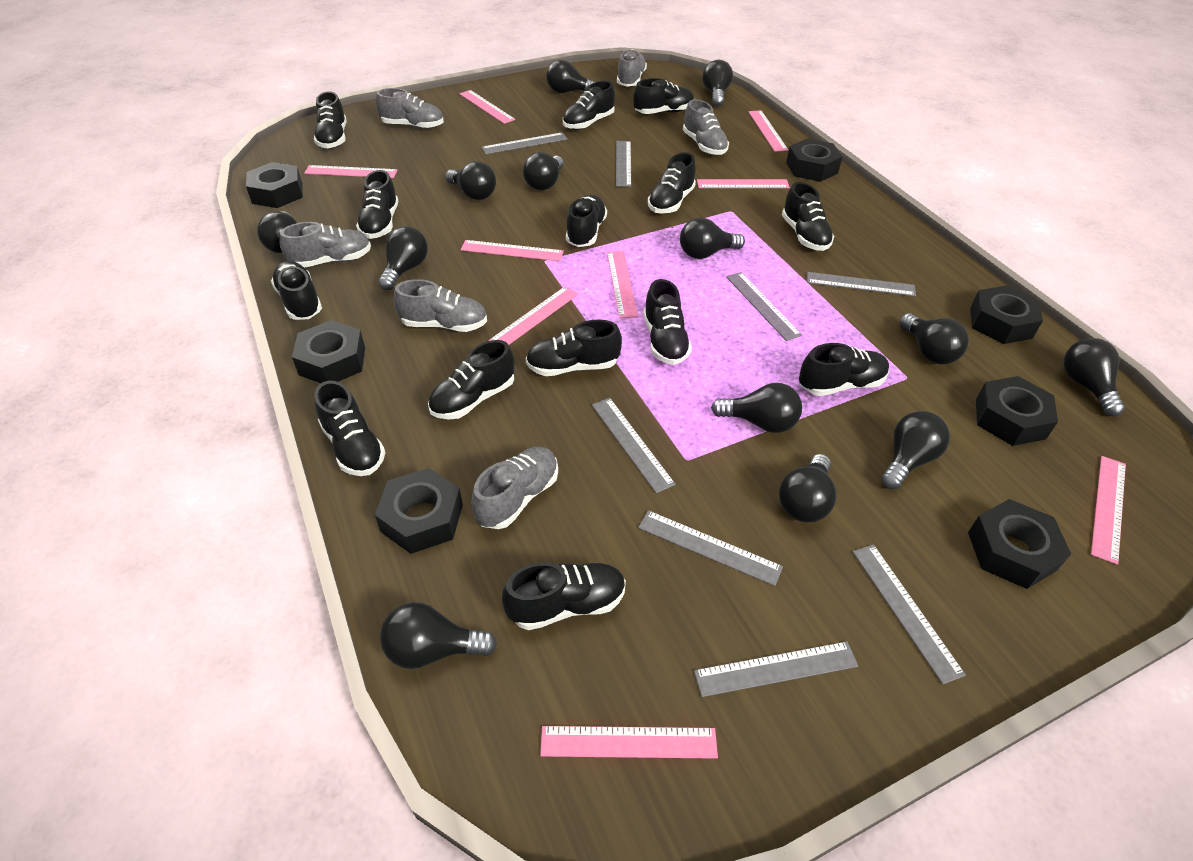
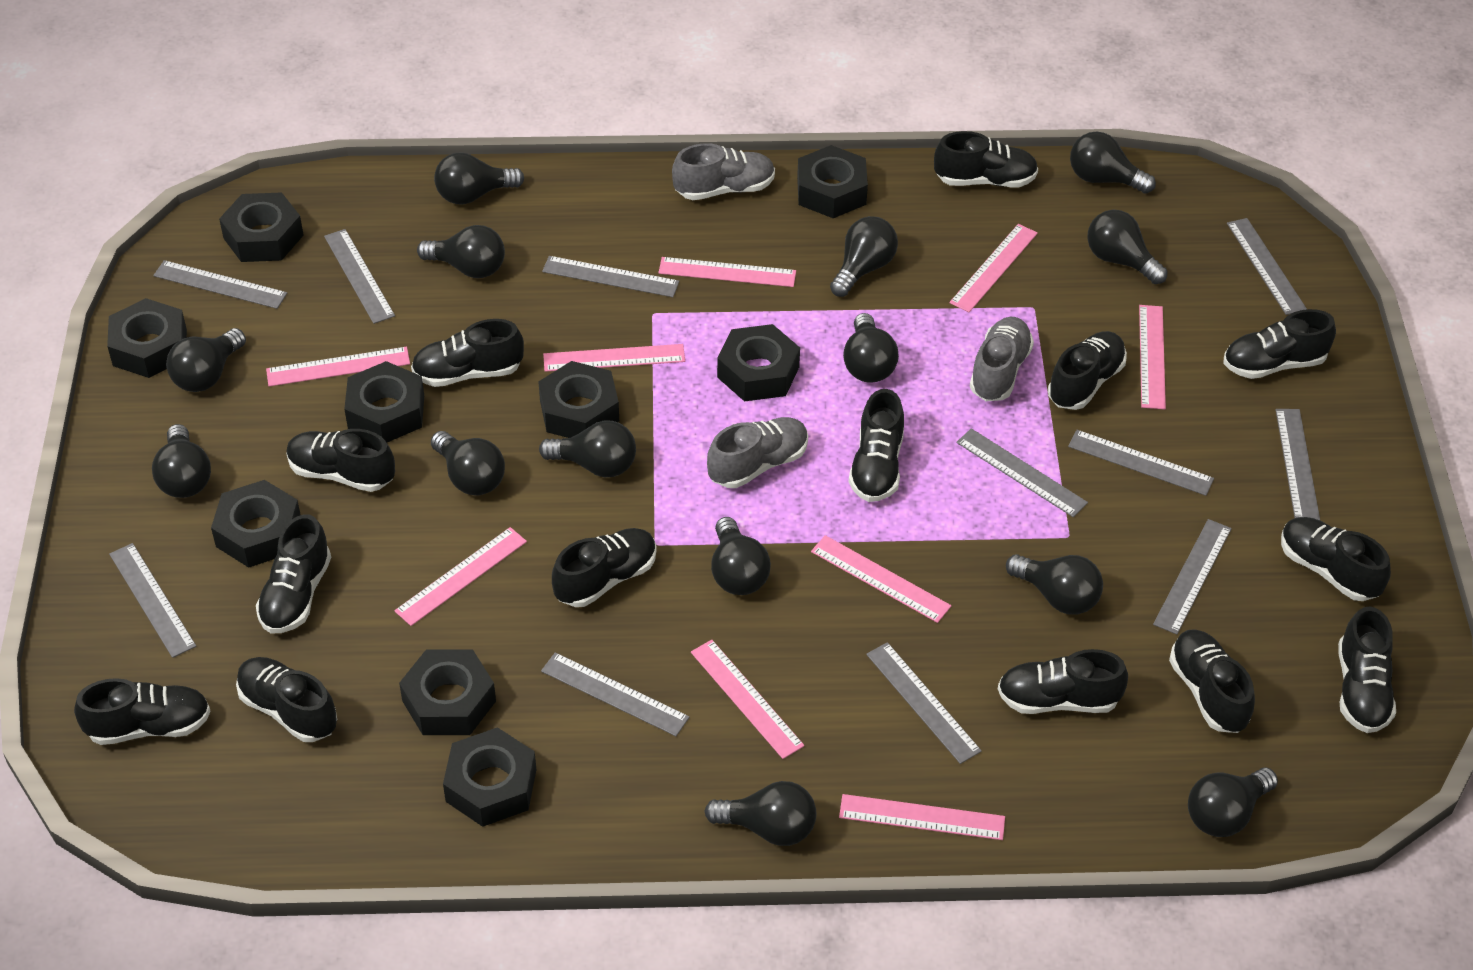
black light bulb: [257,211,297,253] [378,226,428,290] [380,602,497,669] [445,161,496,200] [523,152,564,190] [546,60,595,93] [680,218,745,259] [702,60,733,106] [711,383,802,433] [779,454,836,523] [881,411,950,489] [899,313,969,365] [1063,338,1125,416] = 13 -> [152,424,211,498] [166,328,246,392] [417,225,505,278] [431,431,505,495] [434,152,524,204] [539,420,636,477] [705,781,816,846] [711,517,771,595] [830,216,898,297] [843,313,899,383] [1006,554,1103,615] [1070,131,1156,194] [1087,210,1167,284] [1188,767,1278,837] = 14
black nut: [246,162,303,208] [292,320,365,383] [375,468,463,554] [786,138,843,182] [968,499,1071,589] [970,285,1043,344] [976,376,1058,446] = 7 -> [107,298,187,378] [211,480,301,568] [219,192,304,262] [344,361,424,443] [399,650,496,735] [443,727,536,827] [538,361,619,438] [717,324,800,402] [797,145,868,218] = 9
grey ruler: [482,132,567,154] [592,398,676,493] [616,141,631,187] [638,510,783,586] [694,641,858,697] [726,272,802,341] [807,272,916,297] [853,544,966,684] = 8 -> [109,543,196,658] [153,260,287,309] [324,229,395,324] [541,652,690,736] [542,256,679,297] [866,642,982,764] [956,428,1088,517] [1068,430,1214,496] [1153,519,1232,634] [1227,218,1307,315] [1275,409,1320,520] = 11
grey shoe: [279,222,371,267] [376,88,444,129] [394,279,487,332] [471,447,558,529] [617,49,647,87] [683,99,729,155] = 6 -> [672,143,775,200] [707,417,808,488] [970,317,1034,401] = 3

